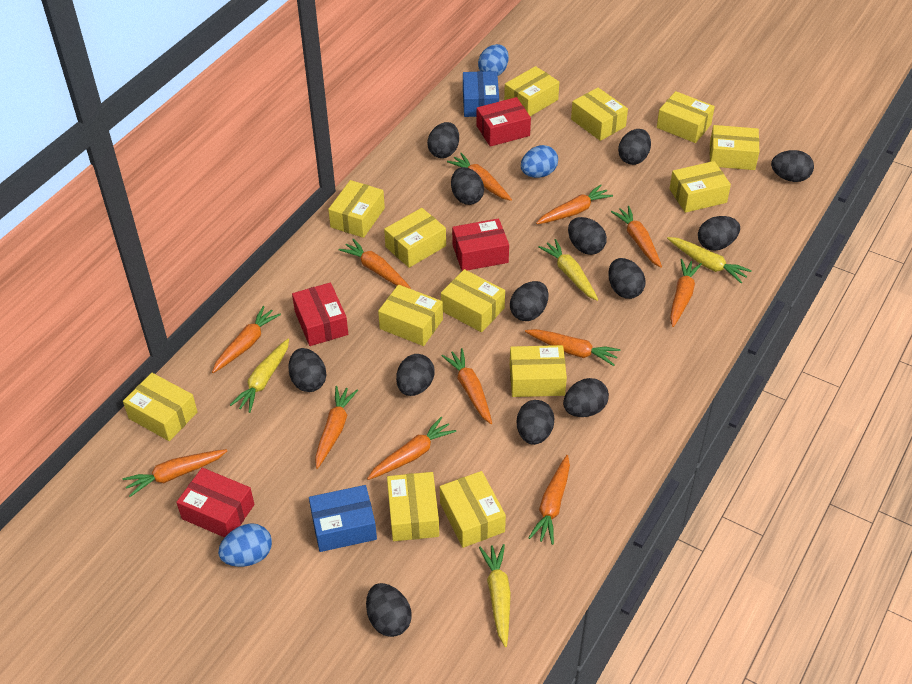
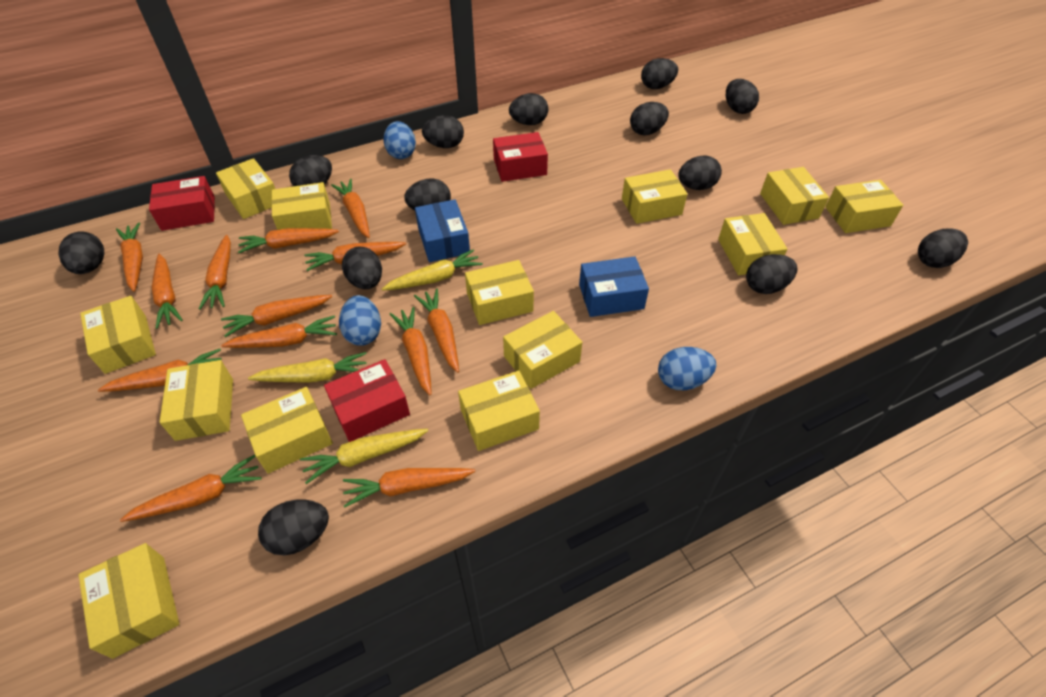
orange carrot: [123,449,227,497] [212,306,281,373] [315,386,358,469] [339,239,411,289] [367,417,456,480] [442,348,492,424] [447,153,512,201] [525,329,620,366] [528,455,570,545] [536,185,613,224] [611,206,662,268] [670,259,702,327] = 12 -> [98,349,222,392] [116,223,143,292] [120,455,262,522] [152,254,183,329] [199,235,231,310] [221,295,332,337] [221,315,337,348] [238,228,339,253] [304,242,406,271] [331,179,370,238] [343,468,475,508] [390,307,432,395] [414,289,459,373] = 13
red box: [176,468,254,538] [292,283,348,346] [452,218,509,271] [476,97,531,147] = 4 -> [149,176,215,231] [324,359,410,442] [493,132,548,182] = 3
yellow carrot: [230,338,289,413] [479,544,511,647] [538,239,598,301] [667,237,752,283] = 4 -> [248,352,367,383] [300,429,428,484] [382,249,483,291] = 3

